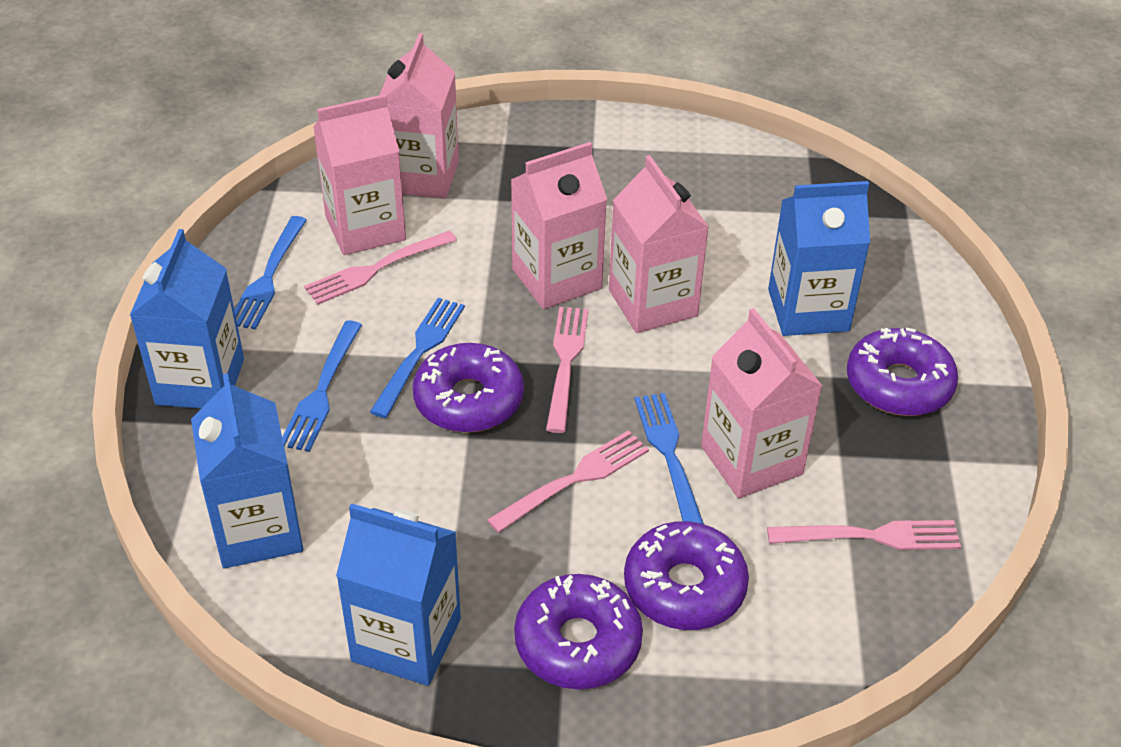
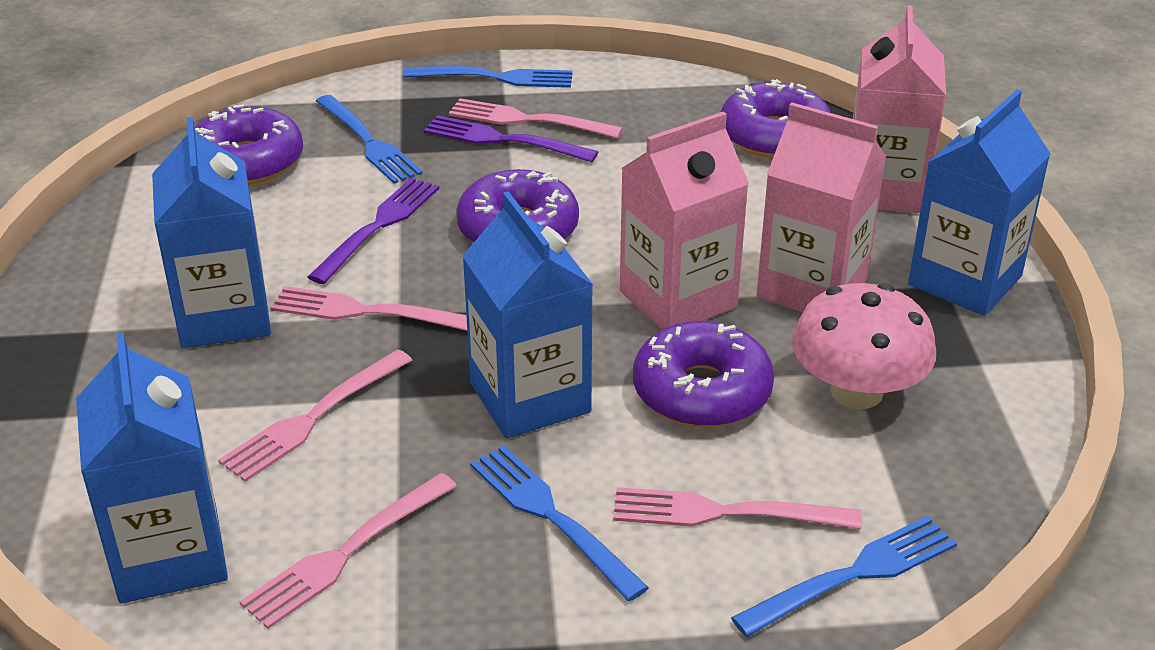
pink carton: [313,94,406,255] [380,33,459,199] [511,142,607,309] [609,155,709,333] [701,308,822,498] = 5 -> [620,111,749,330] [756,102,886,313] [853,5,946,213] = 3
pink fork: [304,231,457,305] [487,430,649,533] [546,307,588,433] [767,520,961,550] = 4 -> [218,349,412,482] [239,473,457,629] [270,286,467,331] [449,98,623,139] [613,487,862,529] = 5
pink mushroom: none = 0 -> [792,283,936,409] = 1
purple fork: none = 0 -> [308,177,439,284] [424,115,598,162] = 2

